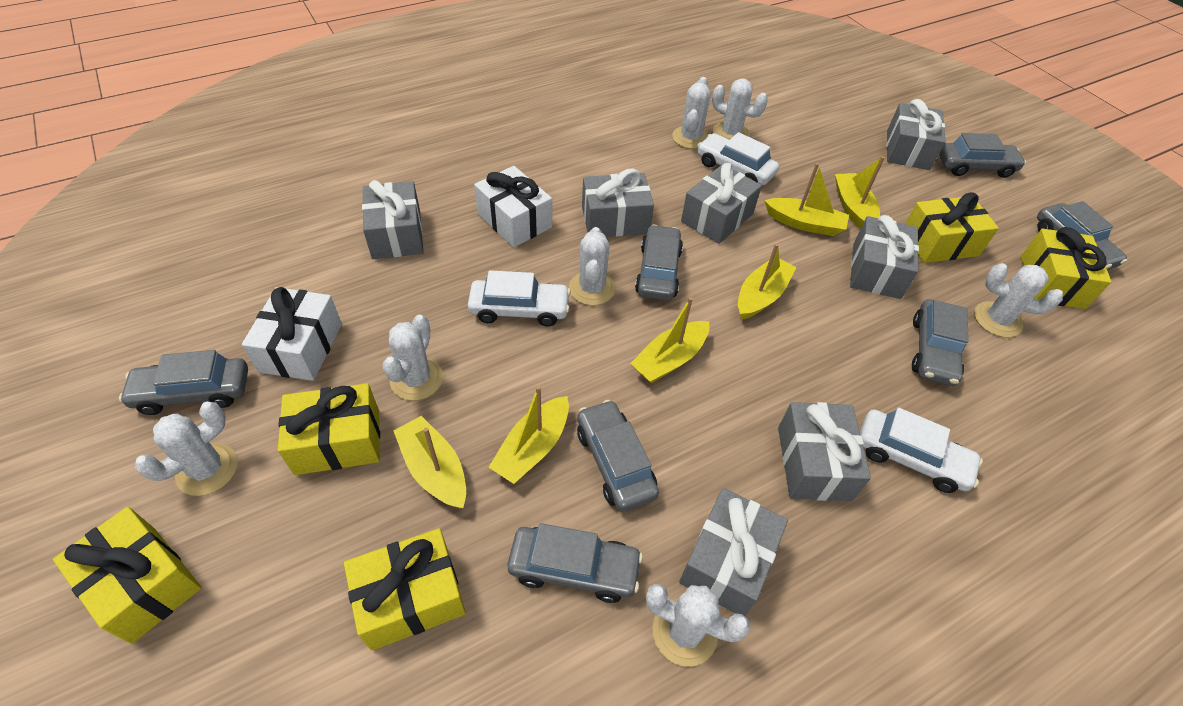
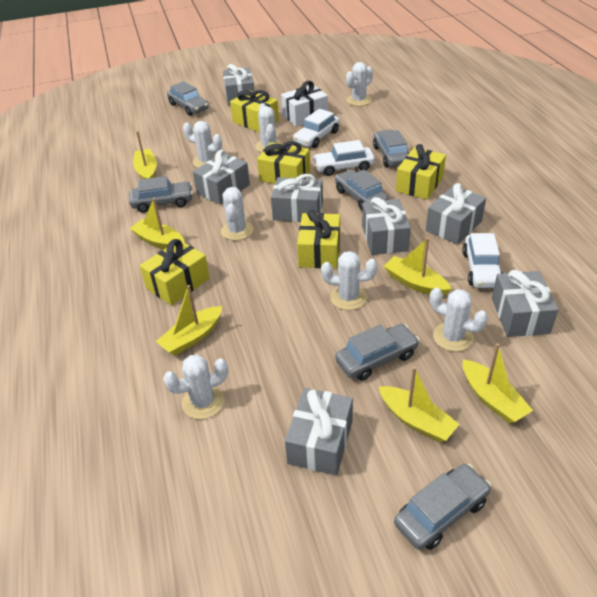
grey car: [119,350,248,415] [508,523,643,603] [577,400,659,512] [635,225,683,301] [912,299,969,386] [939,133,1026,178] [1037,201,1127,270] = 7 -> [129,176,193,213] [167,81,209,116] [335,169,388,211] [335,324,420,381] [373,130,409,167] [394,464,491,550] = 6
white gift: [242,287,342,381] [474,166,552,247] = 2 -> [281,81,328,126] = 1

